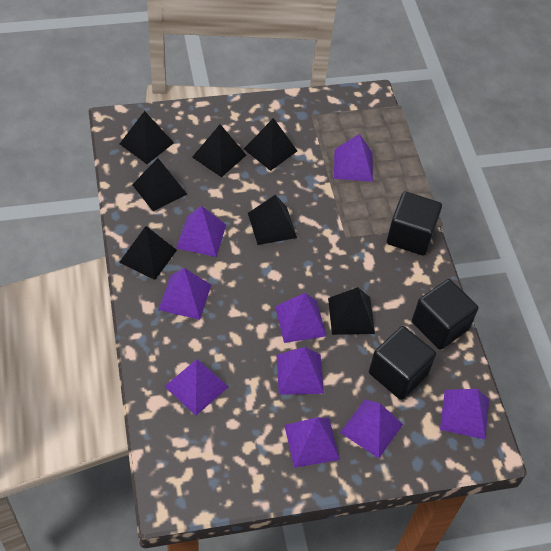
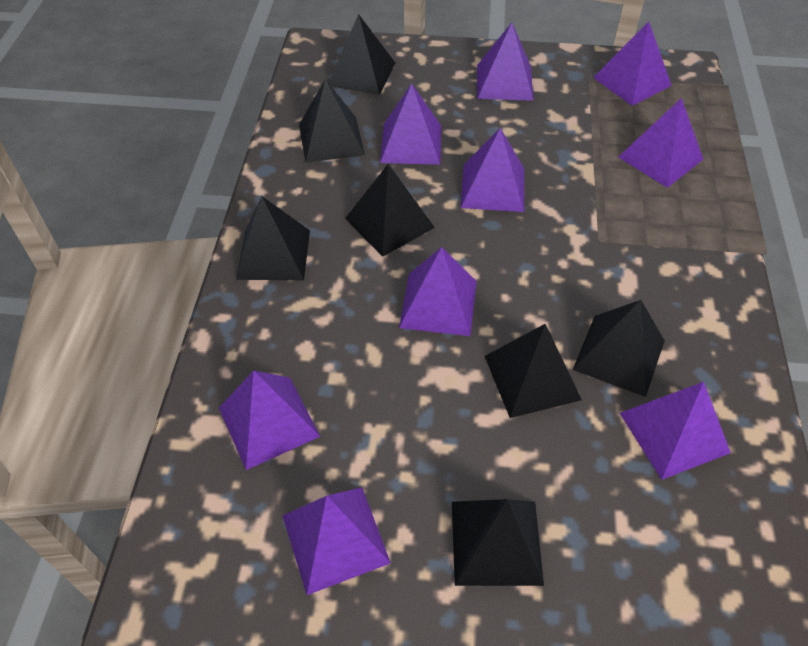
black cube: [369,326,436,400] [387,191,442,256] [412,279,478,350] = 3 -> none = 0

